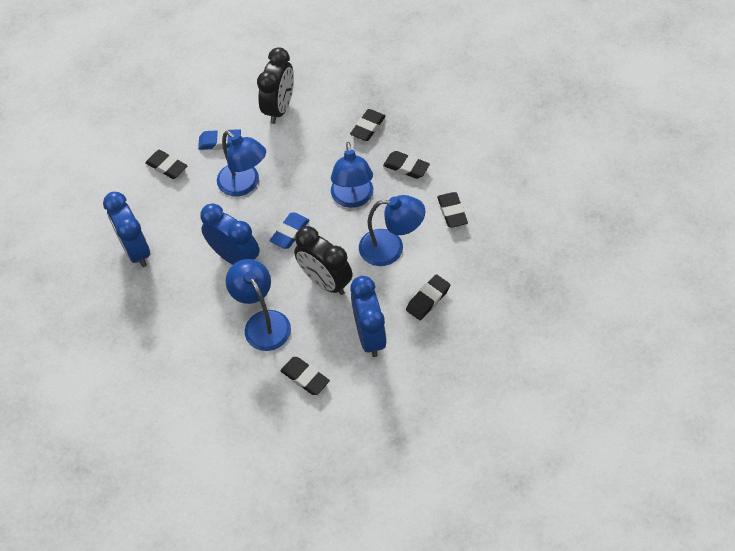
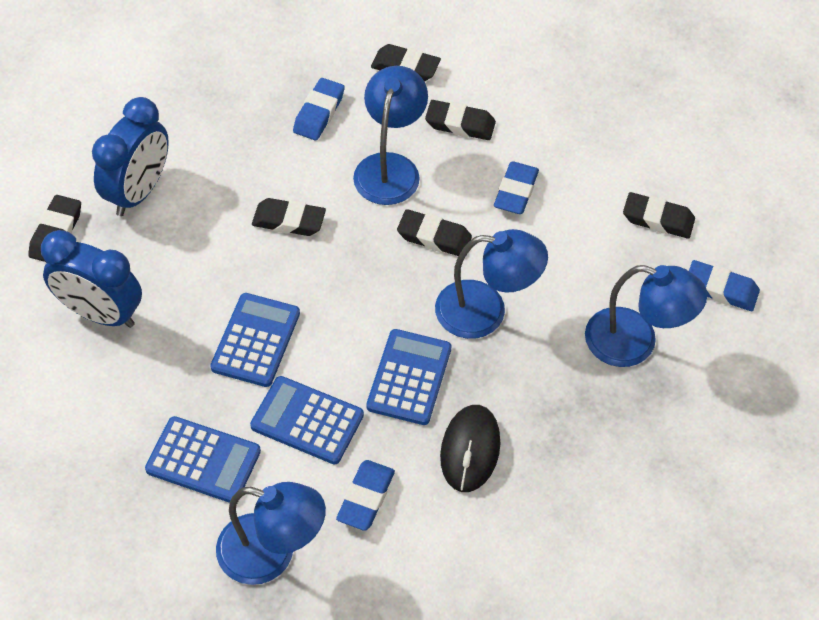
black clock: [257,47,294,124] [294,226,352,295] = 2 -> none = 0
black mouse: none = 0 -> [440,405,500,492] = 1
blue calculator: none = 0 -> [145,416,261,503] [210,293,300,387] [250,376,364,464] [366,329,452,425] = 4
blue clock: [103,192,150,267] [200,203,260,265] [350,276,387,357] = 3 -> [41,230,142,328] [92,97,169,216] = 2
blue eraser: [198,129,241,150] [269,213,310,249] = 2 -> [293,78,345,140] [336,460,395,531] [494,161,539,214] [689,260,760,311] = 4

